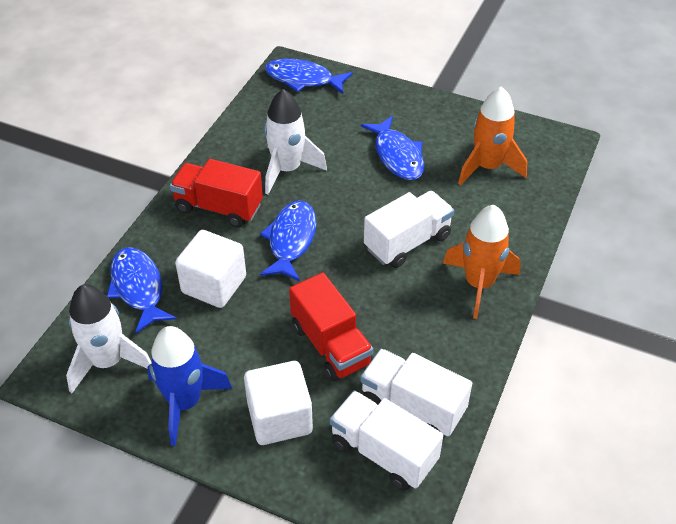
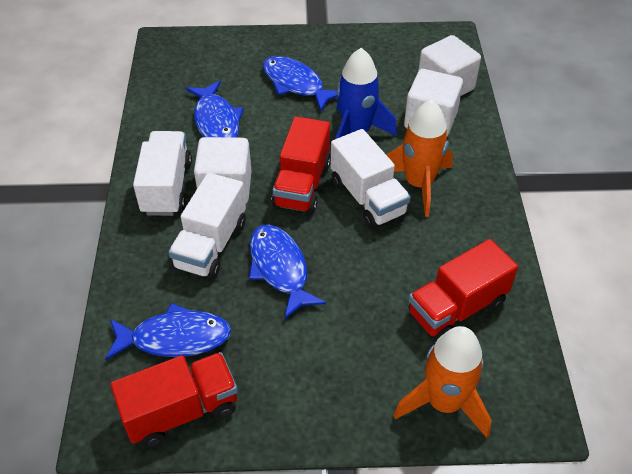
red truck: [170,159,263,227] [289,273,373,382] = 2 -> [110,352,238,448] [272,117,331,214] [408,239,518,341] = 3
white cube: [175,230,246,308] [244,361,313,445] = 2 -> [194,137,252,204] [404,69,463,136] [418,35,481,96] = 3
white rocket: [66,284,152,393] [264,89,327,194] = 2 -> none = 0

